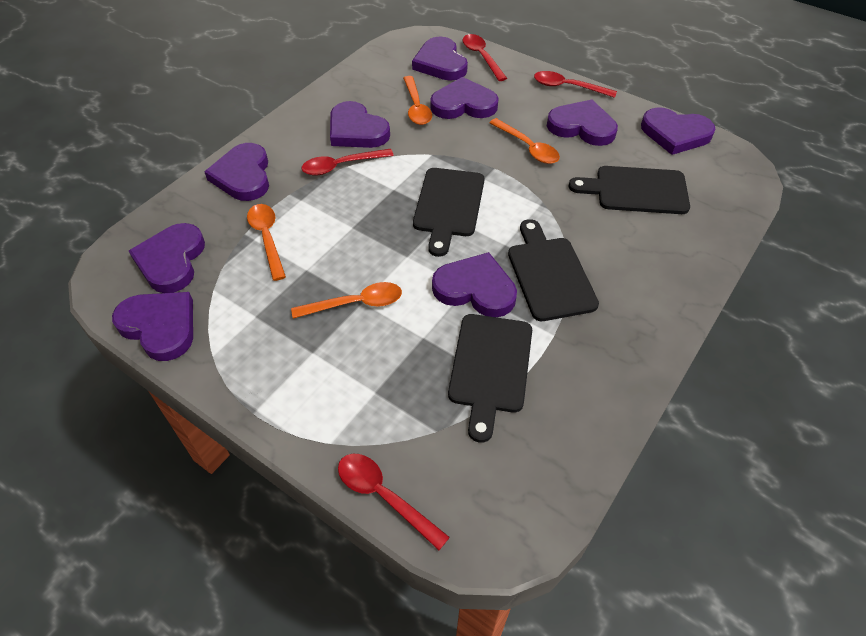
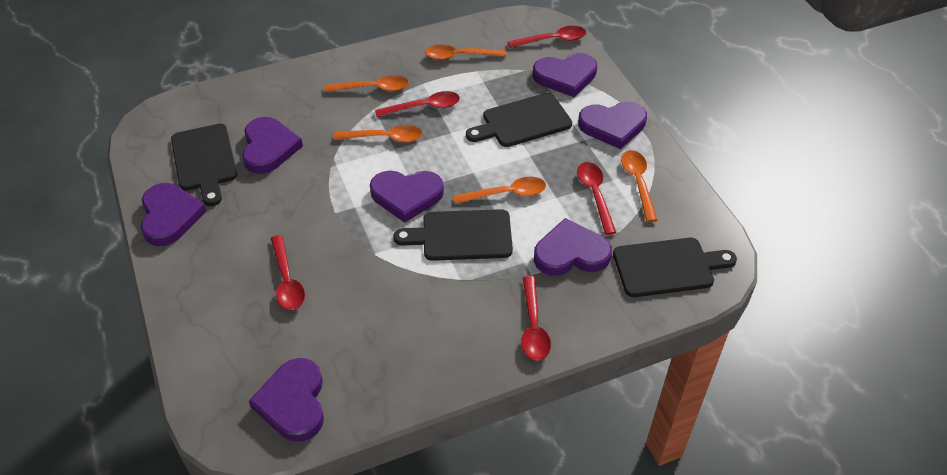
orange spoon: [247,204,286,281] [291,282,402,319] [403,76,432,125] [489,118,560,164] = 4 -> [325,75,409,92] [334,125,423,143] [425,45,507,60] [453,177,546,204] [621,150,658,222] = 5
purple heart: [112,292,193,361] [129,223,205,293] [204,143,269,201] [330,101,390,148] [412,36,468,81] [430,77,499,119] [432,252,517,317] [547,100,618,146] [641,107,715,155] = 9 -> [141,183,207,246] [242,117,303,174] [249,358,324,442] [370,171,444,223] [533,53,597,97] [534,218,612,276] [578,102,647,149] = 7
red spoon: [302,149,394,175] [338,454,450,550] [463,34,507,81] [534,71,617,98] = 4 -> [271,235,305,310] [375,91,460,117] [508,26,586,48] [521,276,551,360] [577,162,616,235] = 5

